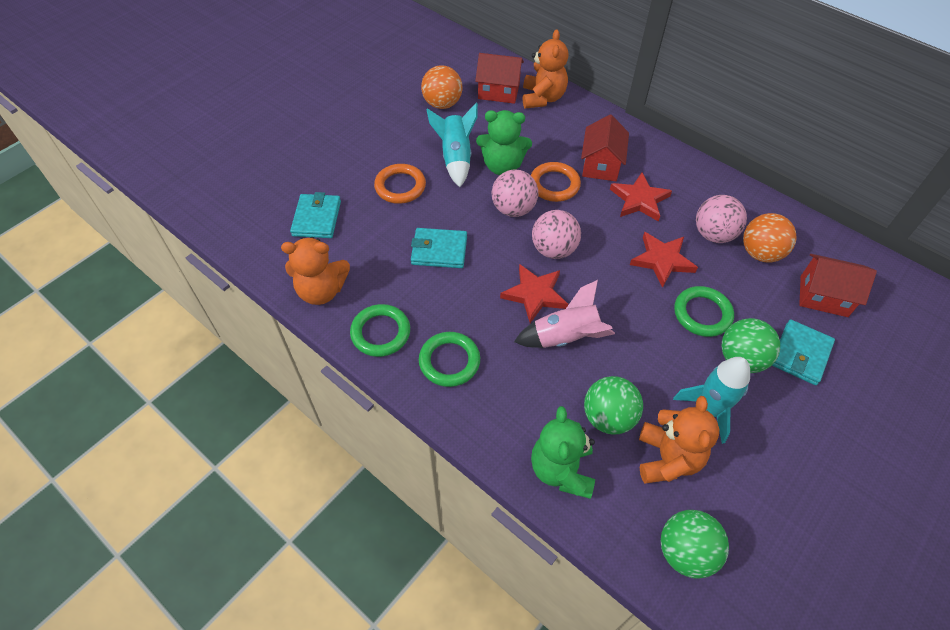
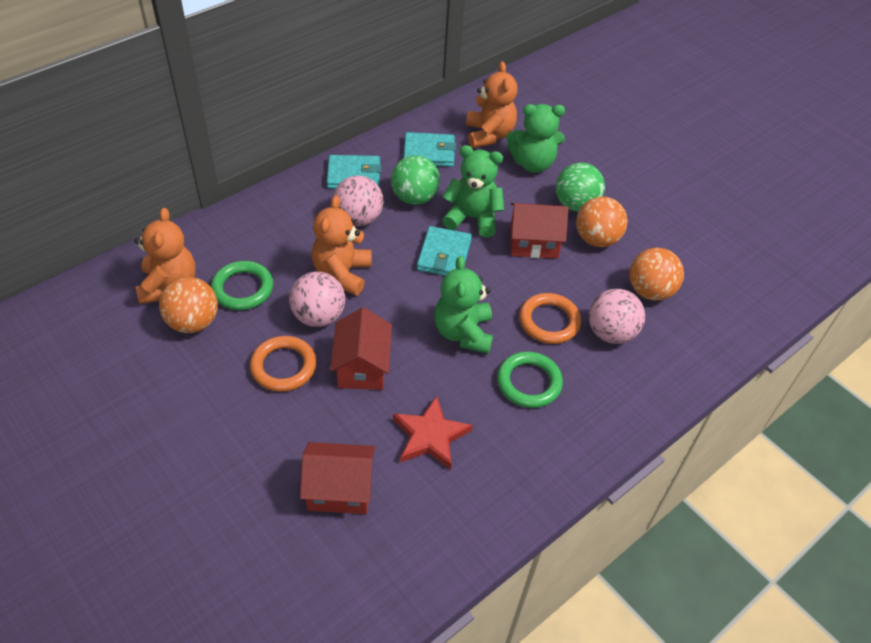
green ball: [584,376,643,435] [661,510,729,579] [722,318,780,373] = 3 -> [391,155,440,205] [556,163,605,212] = 2
green ring: [350,304,410,357] [419,332,480,387] [674,286,734,337] = 3 -> [211,261,273,310] [497,351,563,408] = 2
green teddy bear: [476,110,532,175] [531,406,595,499] = 2 -> [434,256,493,354] [442,145,504,237] [506,104,565,173] = 3
orange ball: [421,65,462,109] [743,213,797,263] = 2 -> [159,277,218,333] [576,197,628,247] [629,248,684,301] = 3
pink rocket: [514,280,615,348] = 1 -> none = 0
red star: [500,264,568,323] [610,172,672,222] [630,232,698,288] = 3 -> [393,396,473,470] = 1
turquoise rocket: [426,103,478,187] [673,357,750,444] = 2 -> none = 0

